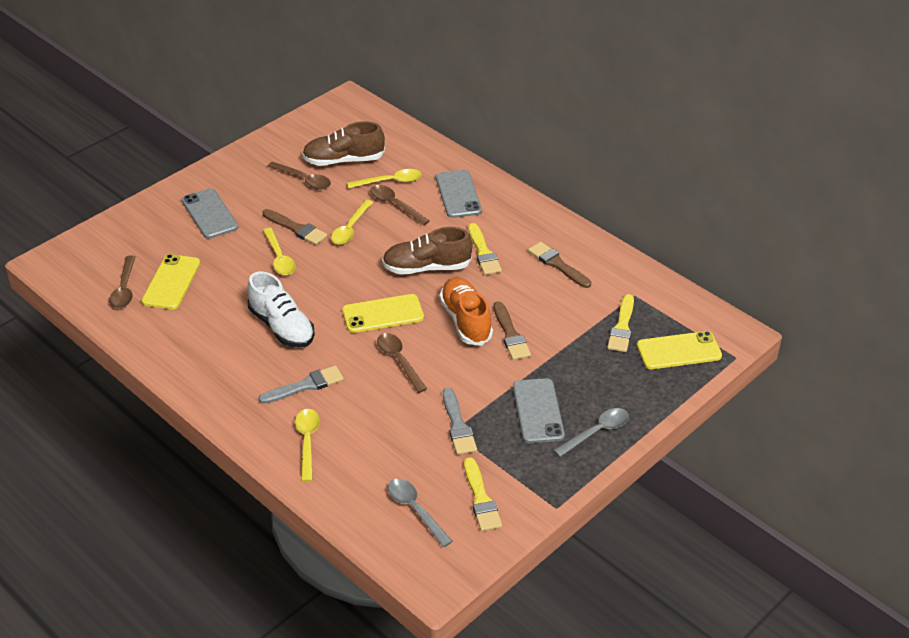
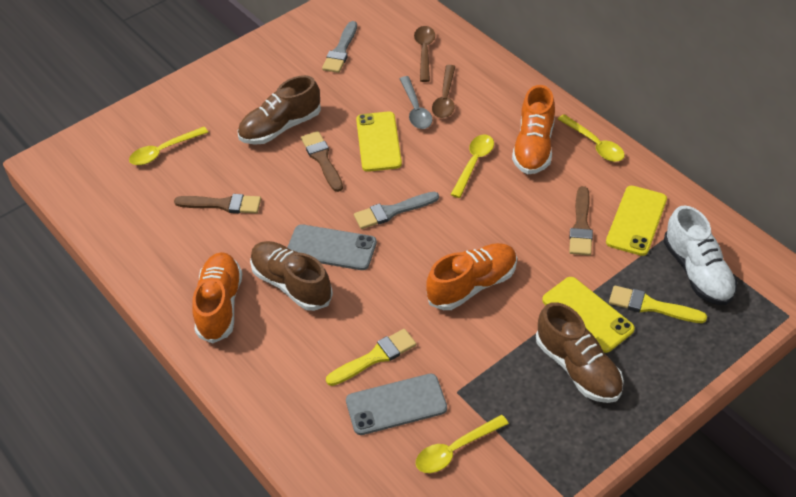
brown shoe: [302,121,385,166] [382,227,472,275] = 2 -> [238,75,321,145] [250,241,333,311] [536,302,624,403] = 3
brown spoon: [109,256,135,308] [267,162,331,189] [370,185,429,225] [377,333,427,393] = 4 -> [414,26,435,82] [432,65,456,118] = 2
grey phone: [182,188,238,239] [436,170,482,218] [513,378,565,443] = 3 -> [287,224,377,270] [346,374,447,435] = 2
grey spoon: [388,479,453,547] [553,408,629,457] = 2 -> [400,76,433,129] = 1
orange shoe: [439,277,493,346] = 1 -> [192,252,242,343] [426,243,517,310] [512,85,555,174] = 3
yellow brush: [464,457,502,531] [468,223,502,275] [607,294,634,352] = 3 -> [326,329,416,386] [609,286,707,323] = 2

